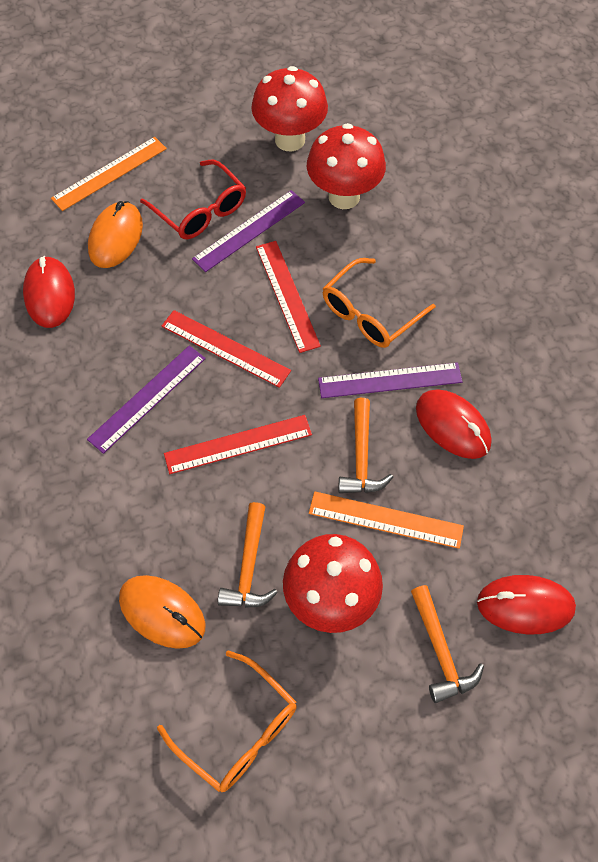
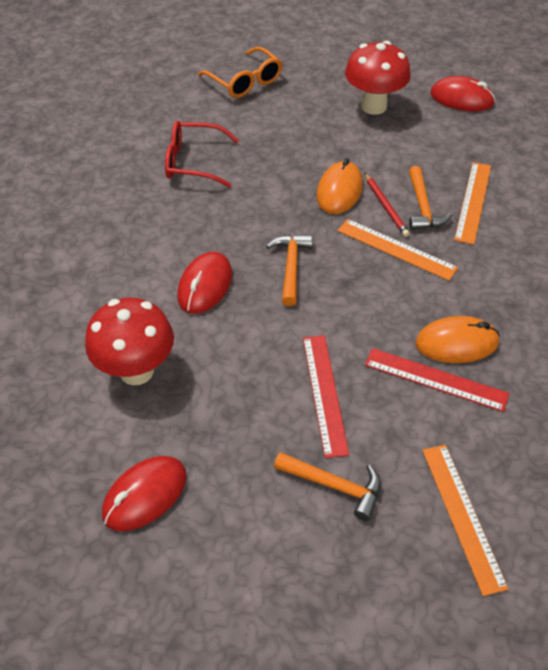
orange glasses: [157,650,297,792] [322,258,436,348] = 2 -> [198,47,282,98] = 1
orange ruler: [51,137,167,211] [309,491,464,549] = 2 -> [338,219,458,281] [422,445,508,596] [454,162,491,245] = 3
purple ruler: [87,345,206,454] [192,190,305,272] [318,362,463,398] = 3 -> none = 0
red mushroom: [251,66,328,151] [283,534,383,633] [307,123,386,209] = 3 -> [85,298,174,385] [345,41,411,115] = 2
red pencil: none = 0 -> [365,173,409,237] = 1
red ruler: [162,310,291,388] [164,415,312,474] [256,241,321,353] = 3 -> [303,335,349,458] [365,348,509,412] = 2

